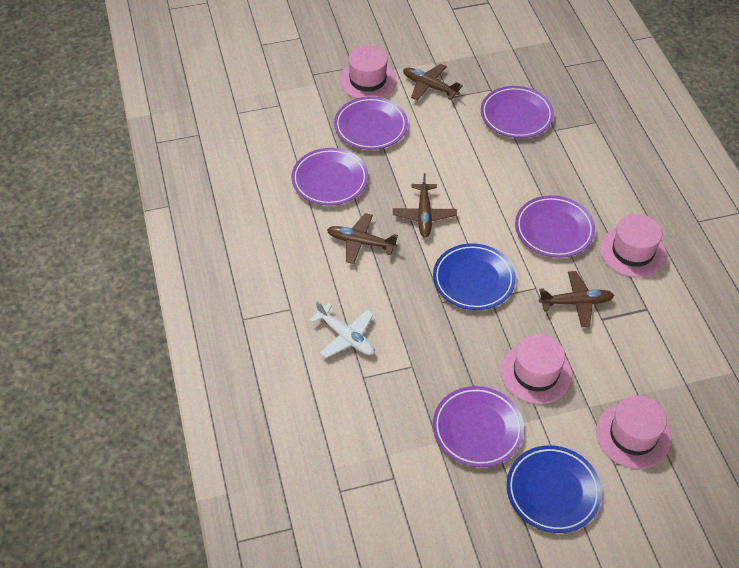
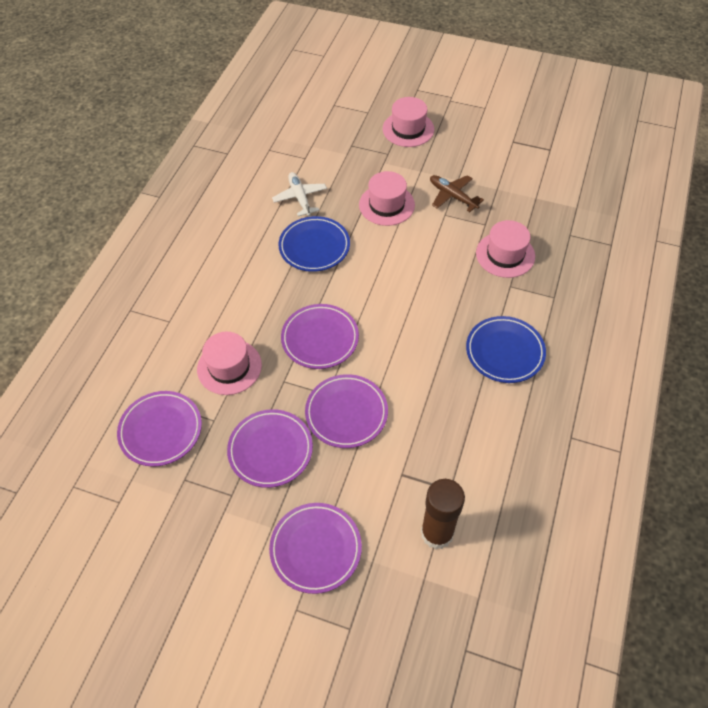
brown glue stick: none = 0 -> [421,479,465,549] = 1
brown plane: [327,213,398,264] [393,173,457,238] [403,64,463,100] [539,271,614,327] = 4 -> [430,175,484,212] = 1

